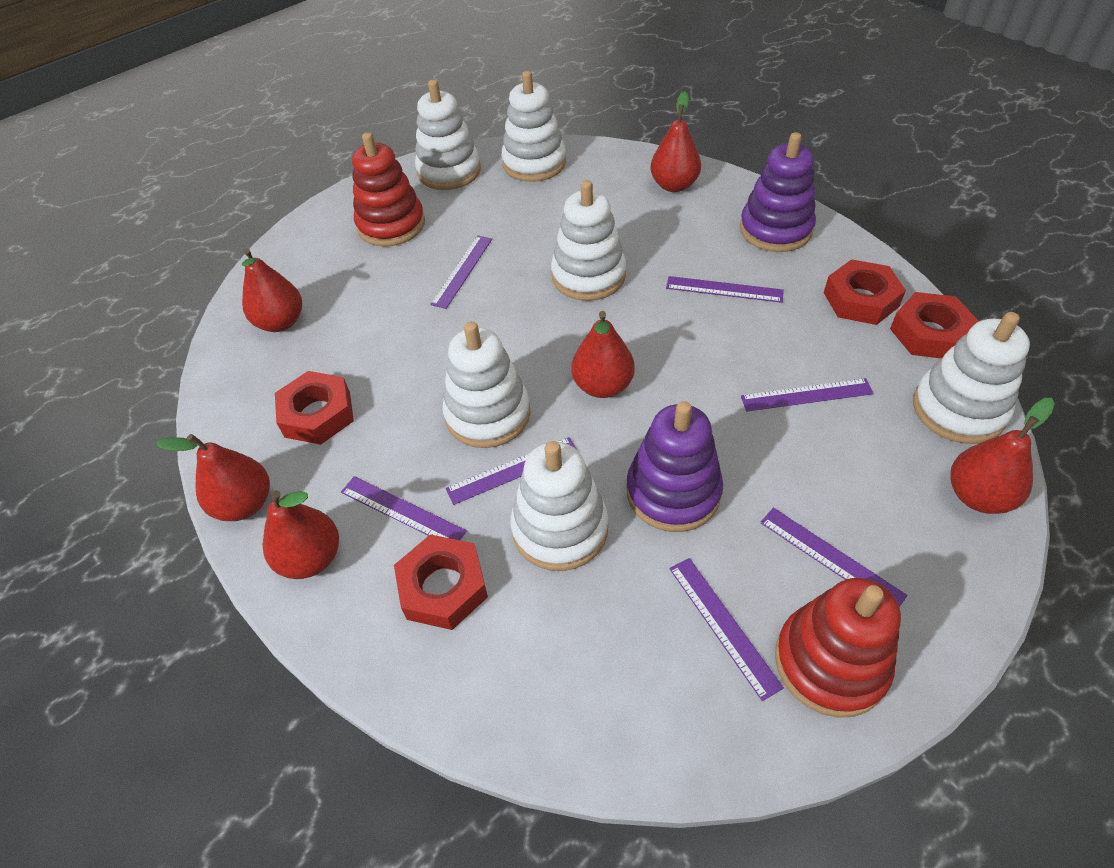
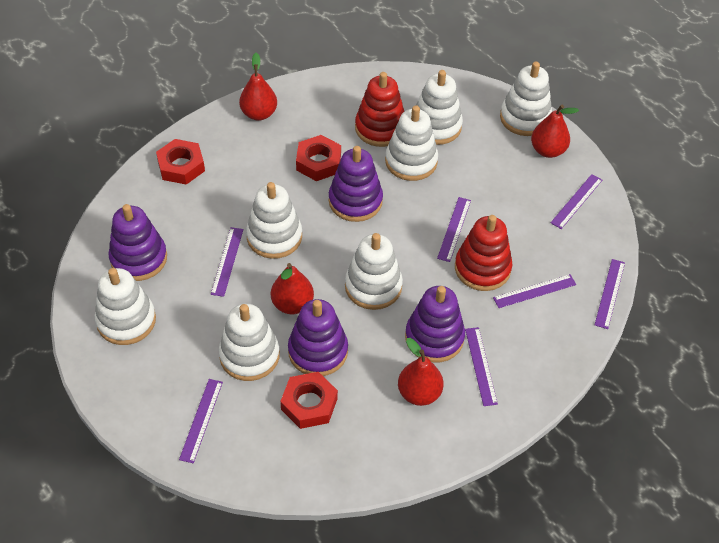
purple stacking toy: [627,401,723,532] [740,132,816,252] = 2 -> [109,204,167,281] [288,299,348,376] [329,146,383,222] [405,286,465,362] = 4
red nut: [275,371,354,445] [394,534,488,630] [824,259,906,325] [890,292,979,358] = 4 -> [156,139,205,185] [280,372,338,429] [296,135,341,181] = 3
red pear: [155,434,270,521] [242,248,302,332] [263,490,339,579] [571,311,635,398] [650,91,701,192] [950,398,1055,514] = 6 -> [239,53,277,121] [271,263,314,314] [398,338,444,406] [531,104,579,158] = 4
white stacking toy: [415,79,481,190] [442,321,531,448] [501,71,566,182] [511,441,608,571] [551,180,626,301] [913,312,1030,444] = 6 -> [95,268,156,345] [219,303,280,381] [246,182,302,259] [345,233,403,310] [385,105,438,181] [416,70,463,145] [500,62,552,136] = 7

